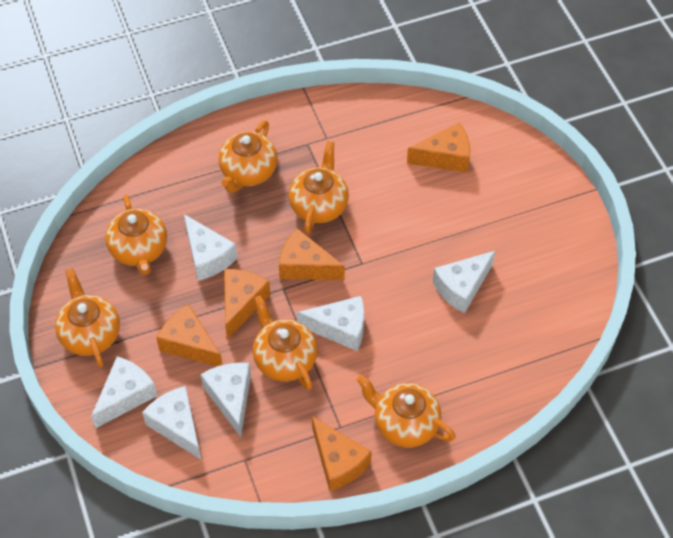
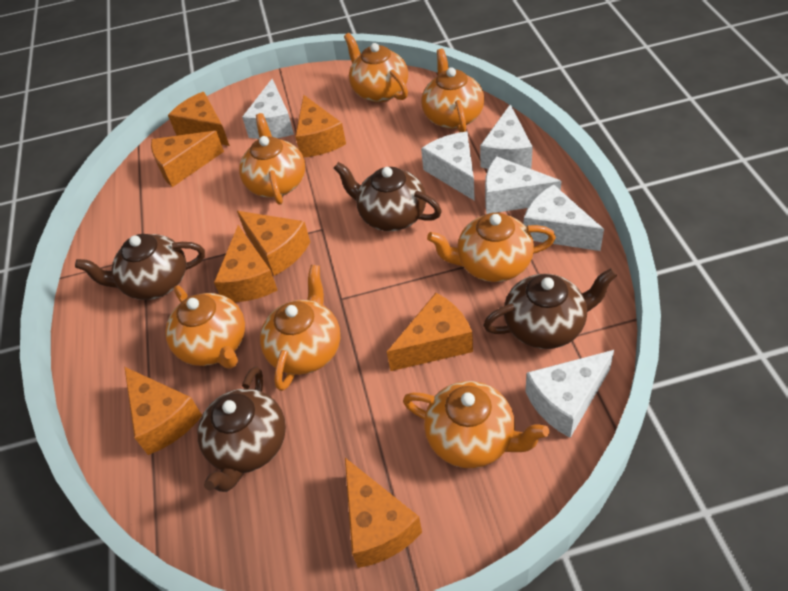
brown teapot: none = 0 -> [75,234,205,300] [198,366,286,492] [334,162,442,231] [483,268,617,349] = 4
orange cheese: [156,304,222,366] [224,269,270,340] [279,228,345,280] [312,416,372,491] [407,123,470,173] = 5 -> [125,367,202,455] [151,131,224,187] [168,92,230,146] [214,225,278,302] [237,211,310,276] [295,95,346,157] [345,458,422,568] [387,293,473,371] = 8
orange teapot: [55,268,120,367] [105,195,167,275] [218,120,278,193] [253,295,318,390] [289,141,349,234] [357,375,456,448] = 6 -> [165,286,245,369] [239,113,305,205] [260,265,340,391] [344,33,408,102] [403,381,549,468] [421,49,484,132] [427,213,556,282] = 7

